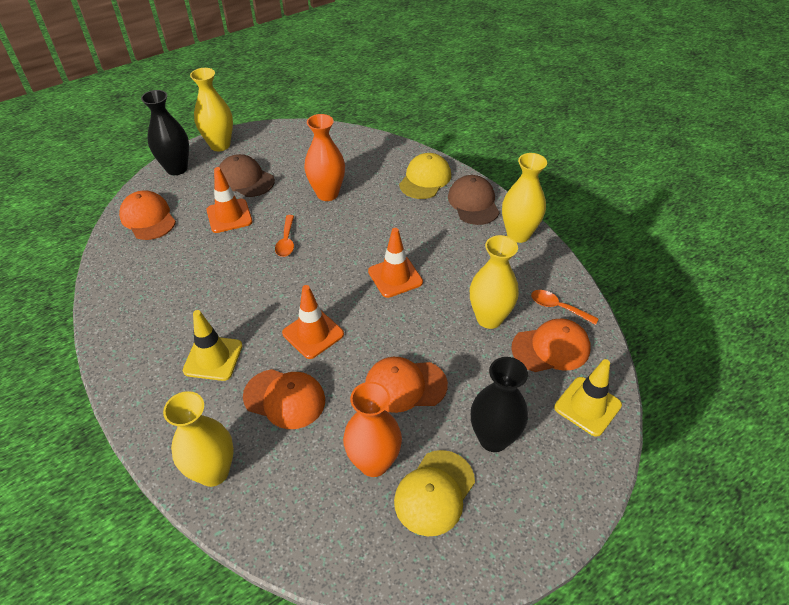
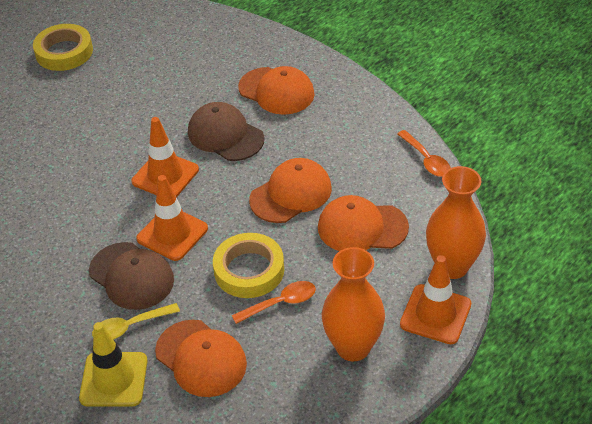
black vase: [141,90,189,175] [471,357,528,452] = 2 -> none = 0
yellow cap: [394,450,475,536] [399,153,451,199] = 2 -> none = 0
yellow spoon: none = 0 -> [92,303,180,340] = 1
yellow tape: none = 0 -> [33,24,93,71] [213,233,284,298] = 2
yellow traffic cone: [183,310,243,381] [554,359,622,437] = 2 -> [79,322,148,407] = 1
yellow vase: [163,391,234,487] [190,68,233,151] [470,235,519,329] [502,153,547,243] = 4 -> none = 0

